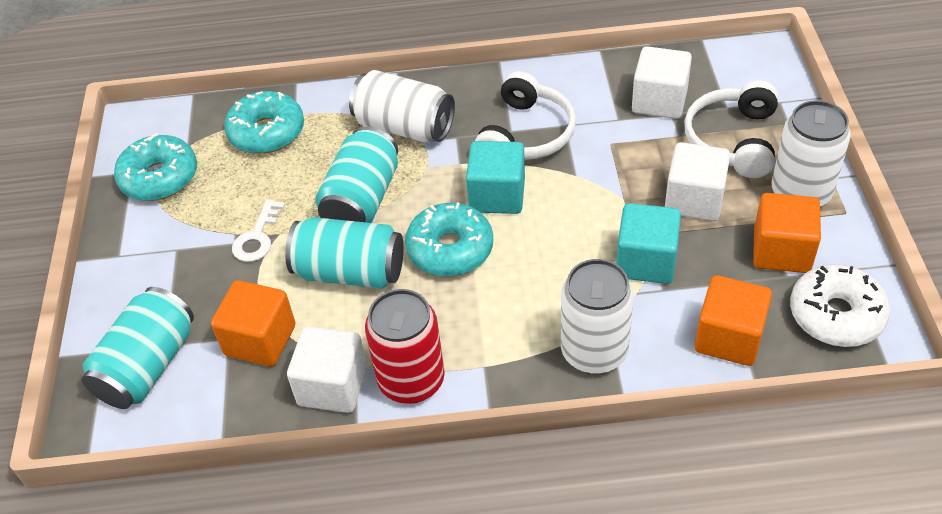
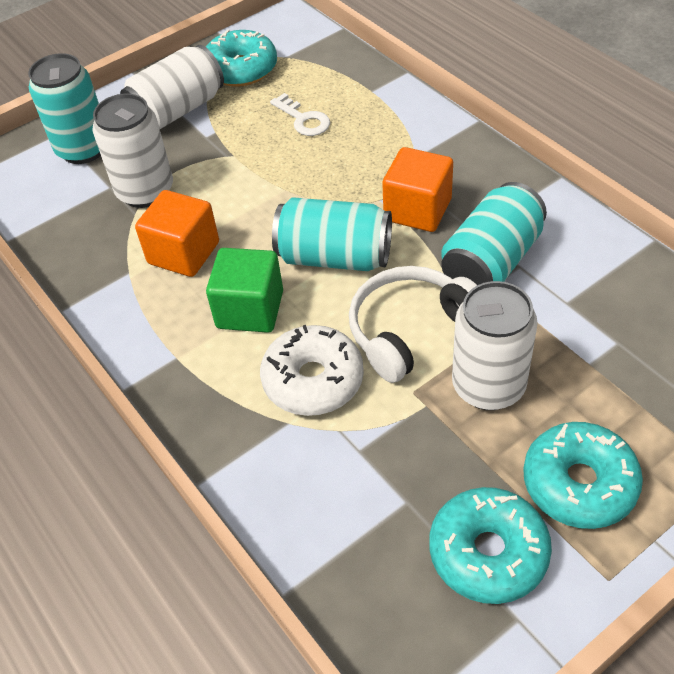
green cube: none = 0 -> [206,248,283,333] = 1
orange cube: [211,280,295,367] [694,275,772,366] [753,193,821,273] = 3 -> [135,190,219,277] [382,147,453,232] = 2
red can: [365,289,445,404] = 1 -> none = 0
turquoise cube: [466,141,525,214] [616,203,681,284] = 2 -> none = 0
white cube: [287,326,367,413] [632,46,692,119] [665,142,730,221] = 3 -> none = 0
white headphones: [475,71,576,160] [684,80,778,178] = 2 -> [349,266,477,383] = 1

